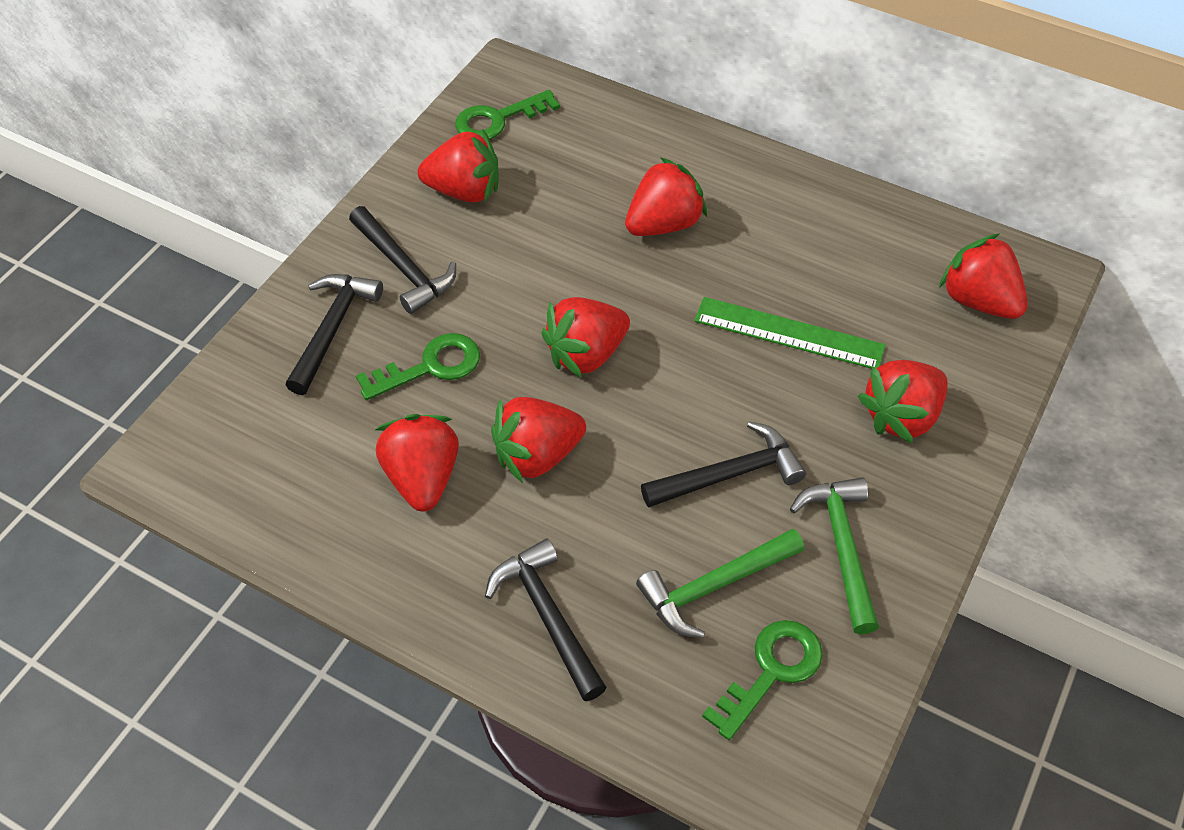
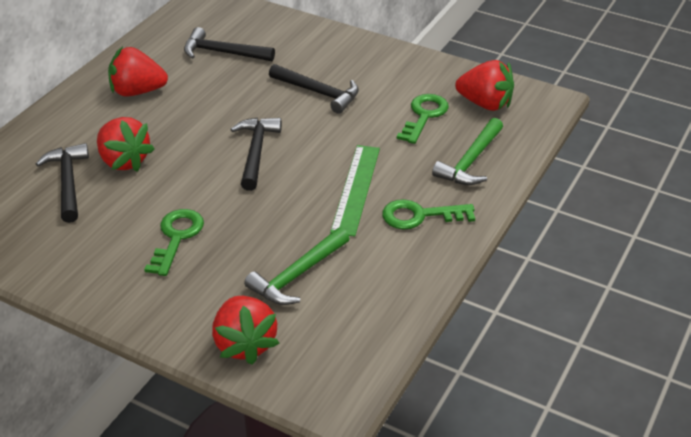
red strawberry: [375,414,459,512] [418,130,499,202] [491,397,586,483] [542,297,630,378] [625,157,707,236] [858,360,948,444] [939,233,1028,319] = 7 -> [97,117,155,172] [108,47,168,97] [212,296,279,365] [455,60,514,111] = 4

